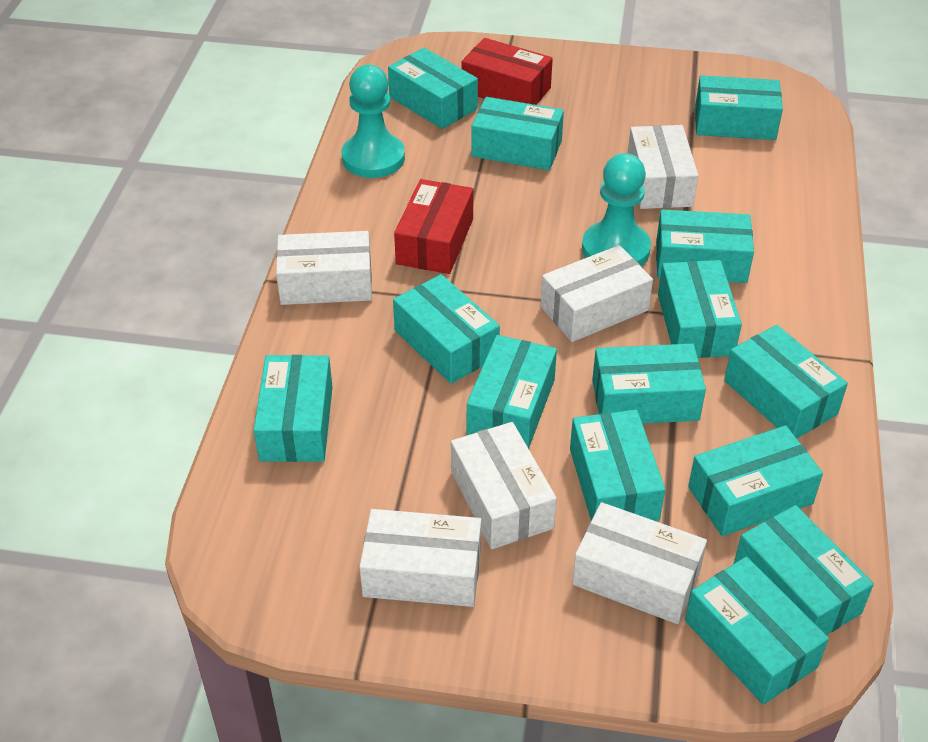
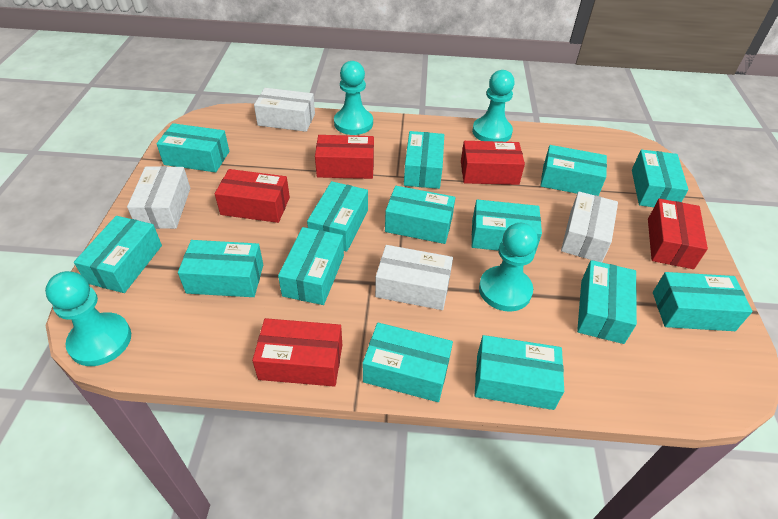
red box: [394,179,473,274] [461,38,553,105] = 2 -> [215,169,290,223] [252,318,342,387] [315,135,374,179] [461,141,525,185] [648,199,708,269] = 5
turquoise pawn: [342,65,405,178] [582,153,651,266] = 2 -> [45,271,131,366] [334,61,373,135] [472,70,514,142] [479,223,538,311] = 4
white box: [276,231,372,305] [359,509,482,607] [451,422,557,549] [540,245,653,342] [572,502,707,624] [628,125,699,209] = 6 -> [127,166,190,229] [254,88,315,132] [375,245,453,310] [561,191,618,262] = 4

